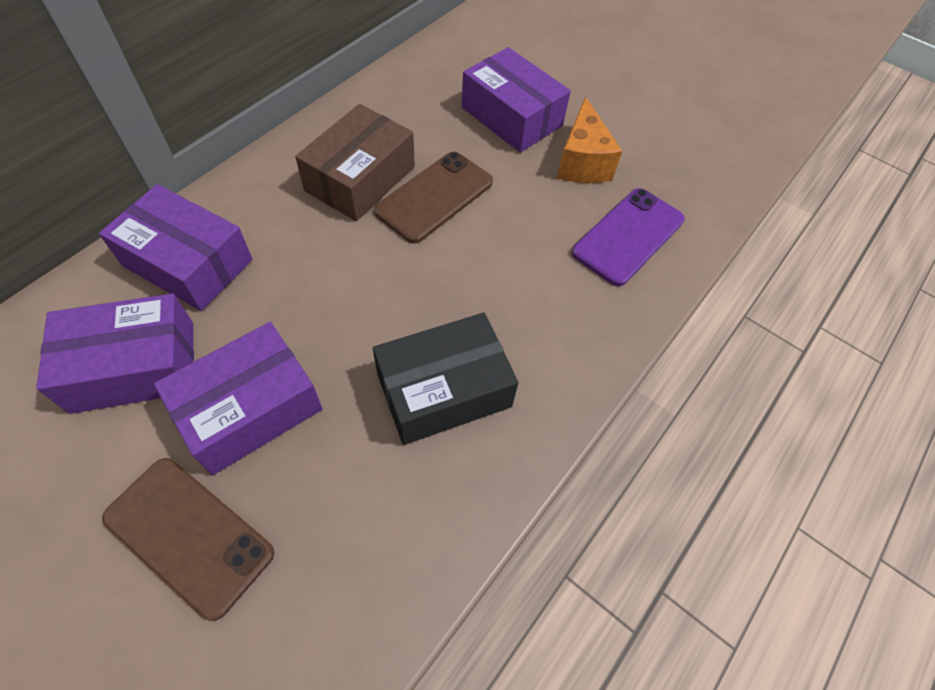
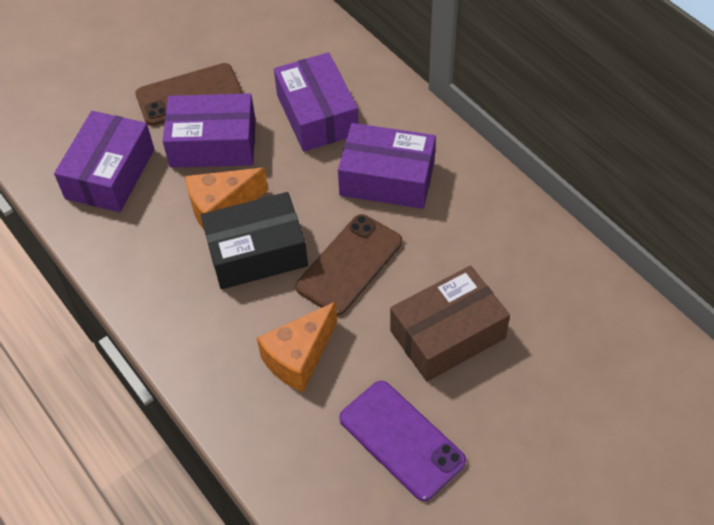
orange cheese: [557,97,622,183] = 1 -> [185,168,268,229] [257,301,337,392] = 2

